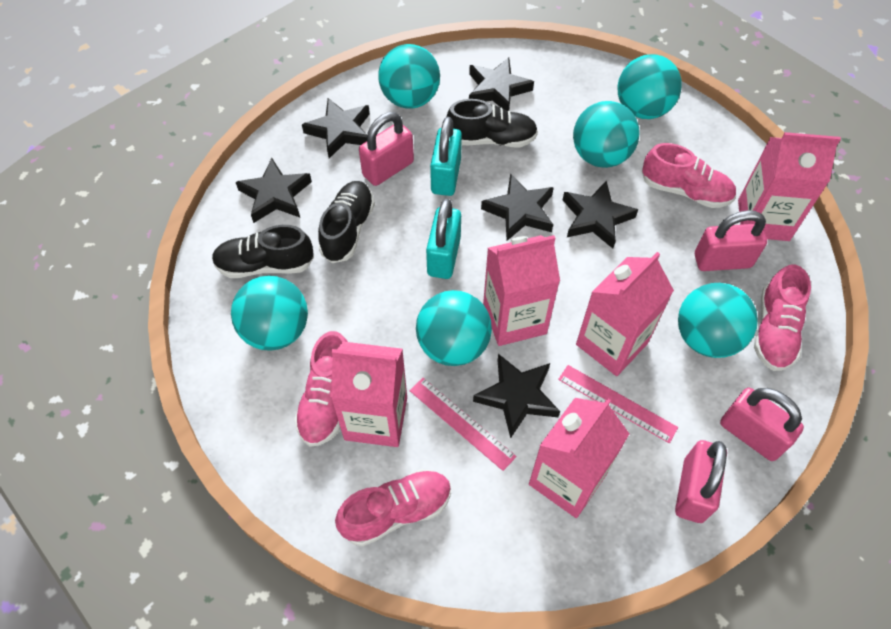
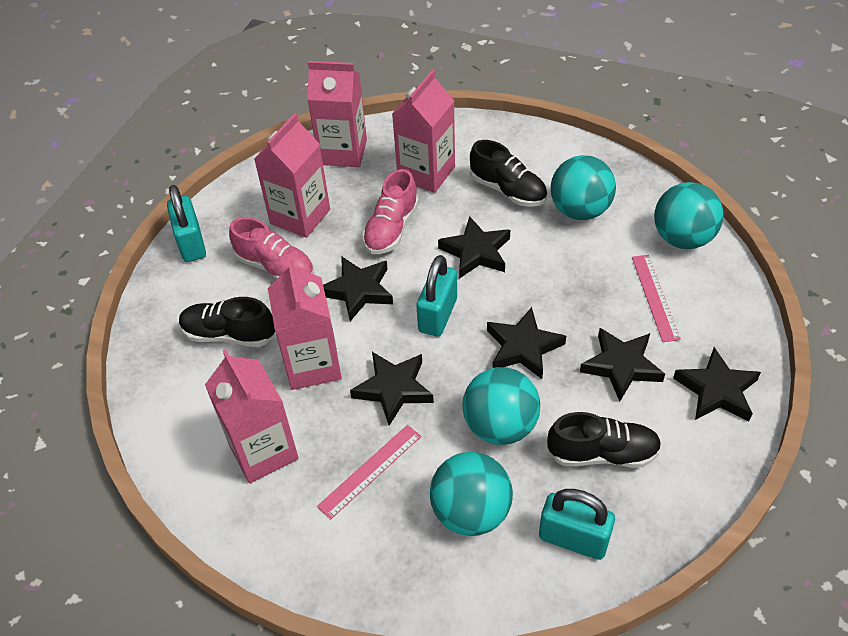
pink padlock: [359,112,414,186] [675,440,727,523] [695,210,767,271] [720,388,804,461] = 4 -> none = 0
pink shoe: [294,331,348,447] [335,469,451,546] [642,143,736,208] [754,265,811,371] = 4 -> [229,217,314,279] [362,169,419,254] = 2
turquoise ball: [231,276,308,351] [378,44,440,109] [416,290,492,366] [573,101,640,168] [618,54,682,119] [678,283,758,358] = 6 -> [430,452,513,536] [463,367,540,445] [551,155,616,220] [654,182,724,249] = 4
turquoise padlock: [426,199,461,279] [430,117,462,196] = 2 -> [167,185,206,262] [416,255,457,337] [539,489,615,560] = 3

